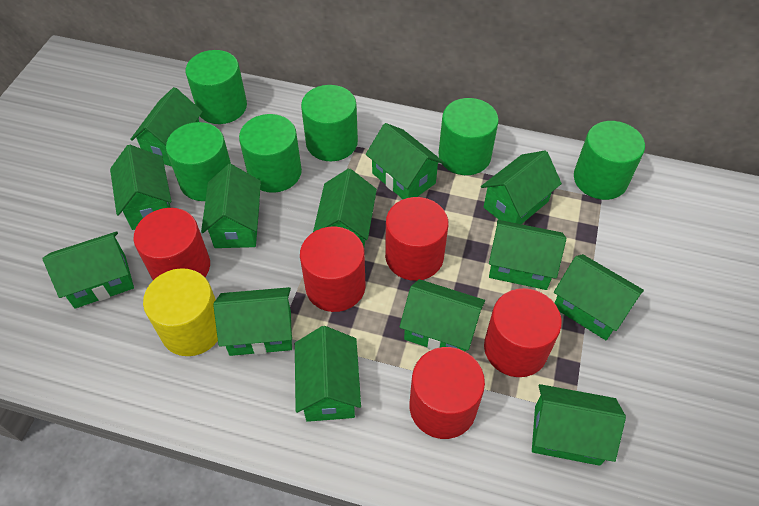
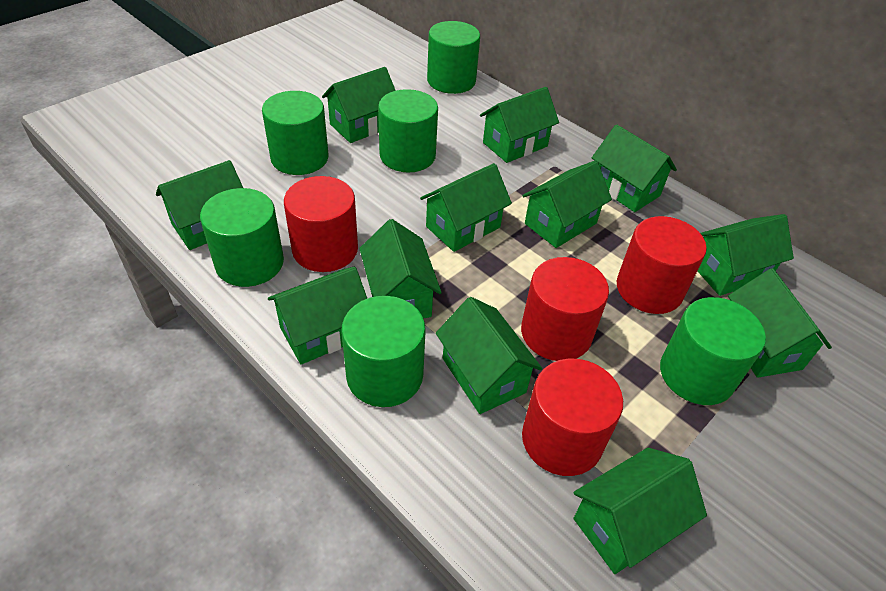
green house: [43,231,134,309] [110,145,171,230] [130,87,203,166] [201,164,261,248] [213,287,292,356] [295,326,361,422] [313,169,377,246] [366,123,444,199] [399,279,485,352] [481,150,562,224] [489,220,566,290] [532,384,626,466] [554,254,644,340] = 13 -> [156,160,243,250] [268,266,368,365] [322,67,396,143] [359,219,442,319] [420,163,512,252] [436,297,542,414] [480,87,559,163] [522,160,612,248] [573,448,707,574] [592,124,677,212] [698,214,794,296] [728,268,832,378] = 12
red cylinder: [134,208,210,280] [300,227,366,312] [385,197,448,281] [410,347,485,439] [484,288,562,377] = 5 -> [284,176,358,272] [521,257,609,361] [522,359,623,476] [617,216,707,314] = 4
yellow cylinder: [143,268,218,356] = 1 -> none = 0

